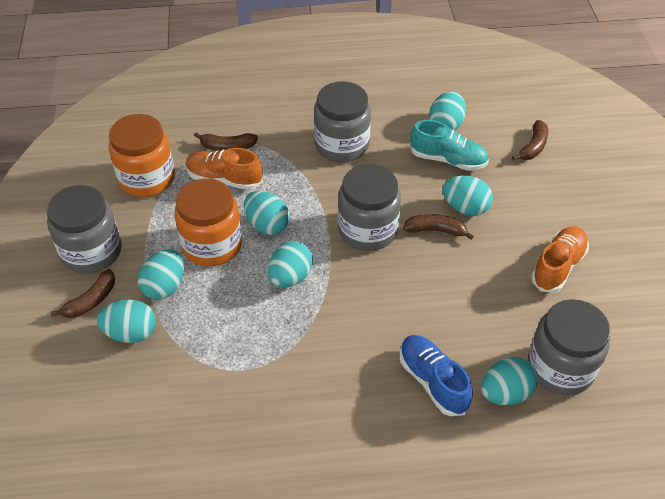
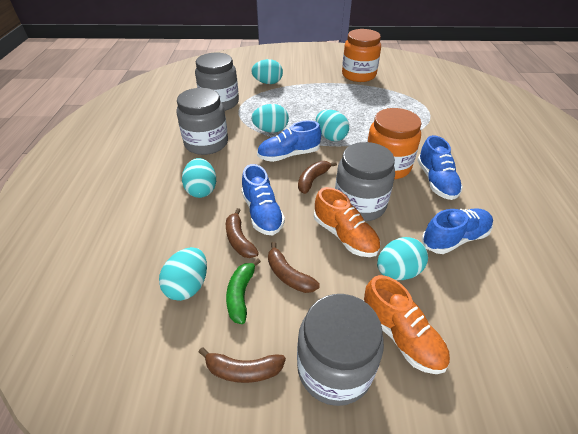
blue shoe: [400,335,473,416] = 1 -> [241,164,285,235] [257,120,321,162] [417,135,463,200] [421,208,493,254] = 4
green banana: none = 0 -> [226,259,261,324] = 1
turquoise egg: [97,300,156,343] [138,249,184,300] [244,191,289,235] [268,241,313,288] [429,91,466,130] [443,176,493,216] [481,357,538,405] = 7 -> [159,247,207,301] [182,158,216,198] [251,59,283,84] [251,104,289,133] [316,110,349,141] [377,237,428,280] = 6
turquoise shoe: [410,120,489,171] = 1 -> none = 0

